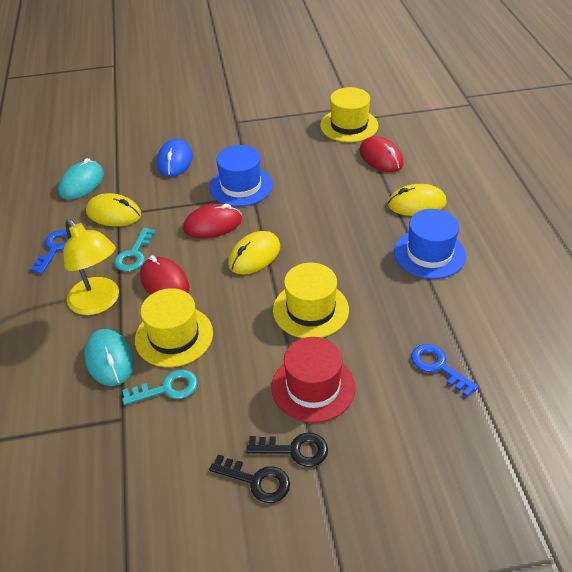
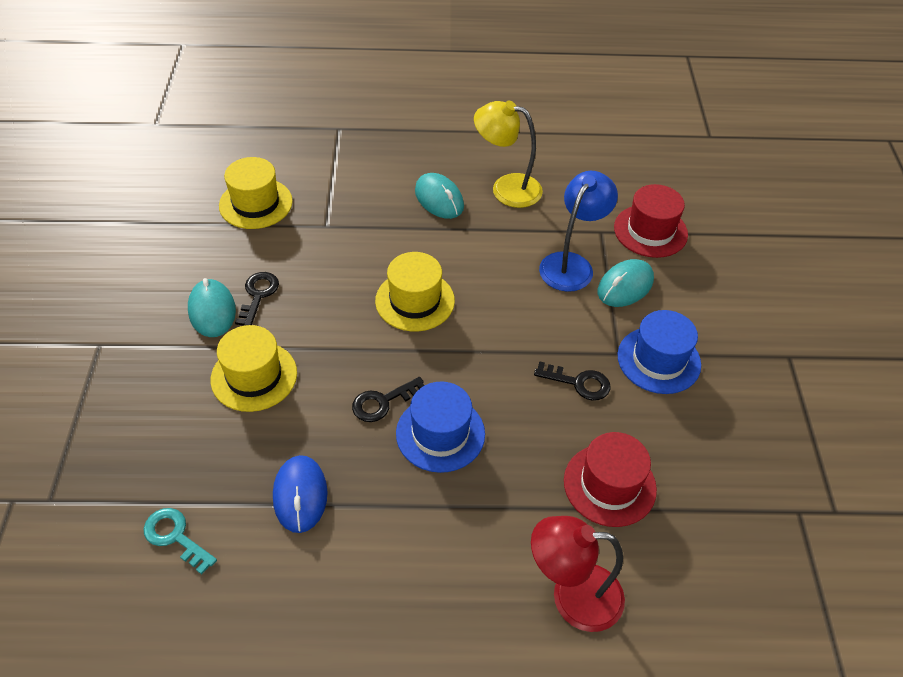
black key: [209,455,290,503] [246,433,328,467] = 2 -> [235,272,279,326] [352,377,425,422] [534,361,610,401] = 3
blue key: [30,230,68,274] [411,344,479,397] = 2 -> none = 0
blue lamp: none = 0 -> [539,171,618,292] = 1
red hat: [271,337,355,423] = 1 -> [564,432,657,527] [614,184,688,258] = 2
red lamp: none = 0 -> [531,516,625,632] = 1
red mouse: [140,255,189,295] [183,203,242,238] [359,136,403,172] = 3 -> none = 0
turquoise key: [114,228,156,272] [122,370,198,405] = 2 -> [144,508,217,575] = 1
turquoise mouse: [58,158,104,200] [84,329,134,386] = 2 -> [188,278,236,337] [415,173,464,219] [598,259,654,307] = 3
yellow mouse: [86,193,141,226] [228,231,280,275] [388,184,447,216] = 3 -> none = 0

